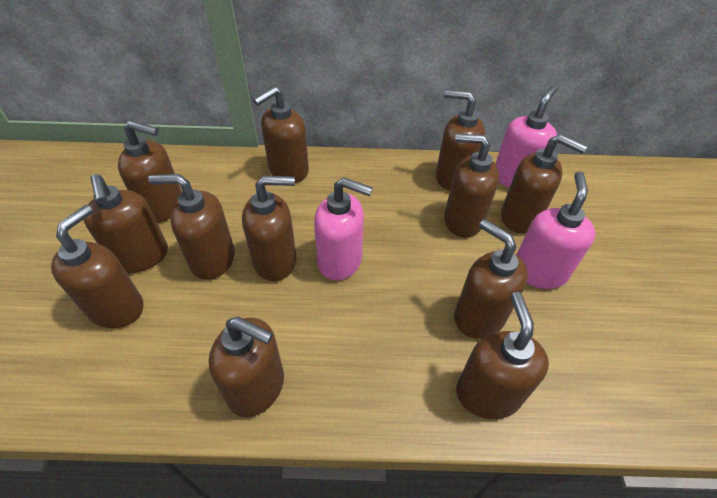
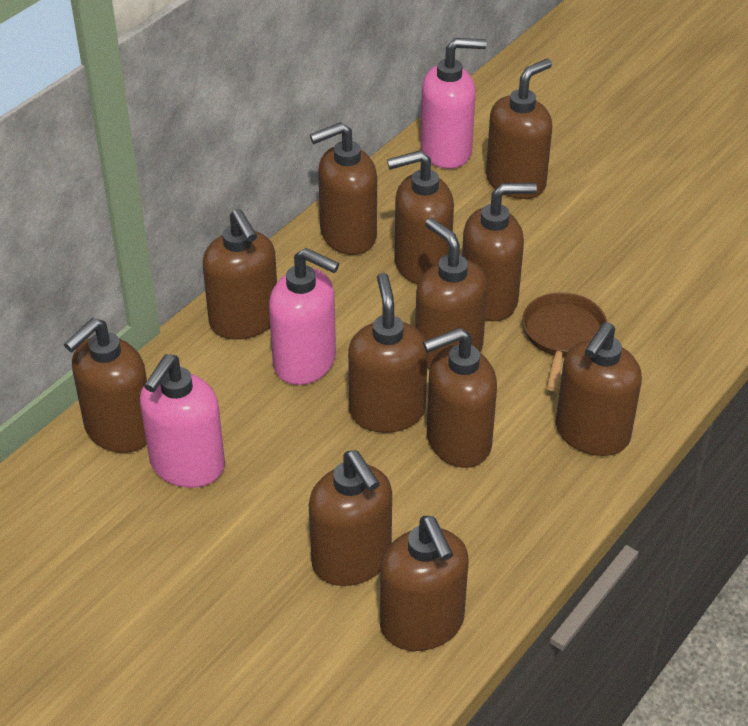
brown pan: none = 0 -> [522,292,607,391] = 1

